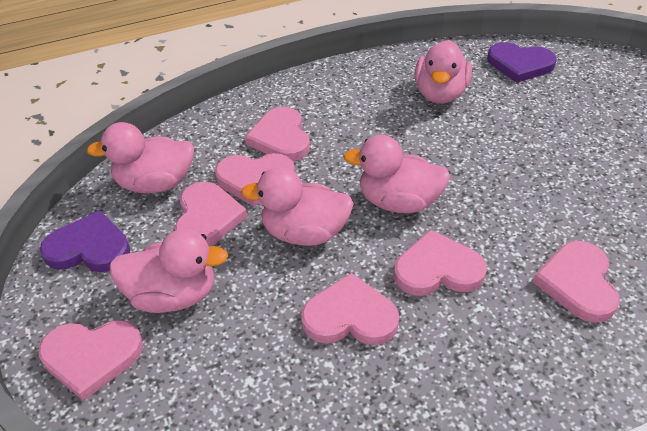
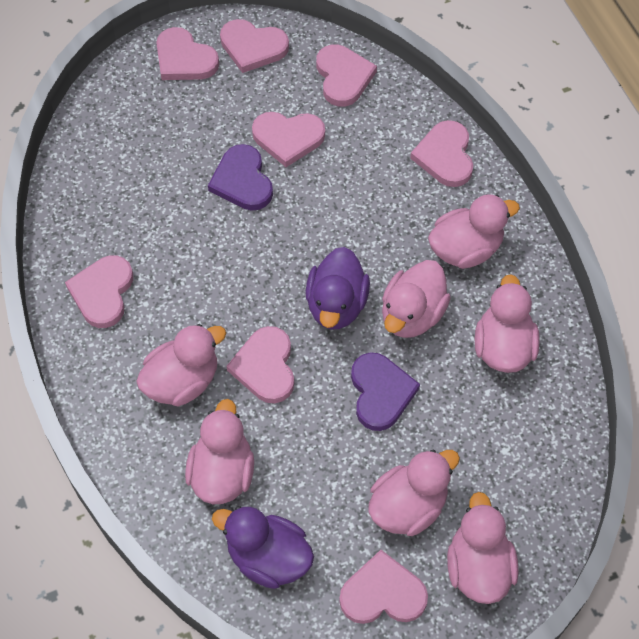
pink duck: [87,122,194,194] [110,229,228,313] [241,167,354,246] [343,135,450,213] [415,40,472,103] = 5 -> [136,324,226,406] [185,399,254,504] [369,450,460,536] [382,260,451,338] [428,194,520,269] [447,492,518,604] [475,274,540,373] = 7
pink heart: [39,320,143,401] [175,182,247,247] [215,153,295,207] [245,107,310,161] [301,273,399,345] [394,229,487,296] [533,241,620,323] = 7 -> [65,255,133,328] [156,27,219,80] [220,19,289,73] [226,326,294,404] [252,112,325,167] [316,44,377,107] [339,550,428,624] [410,120,473,187] = 8
purple duck: none = 0 -> [212,506,314,589] [305,247,370,329] = 2

